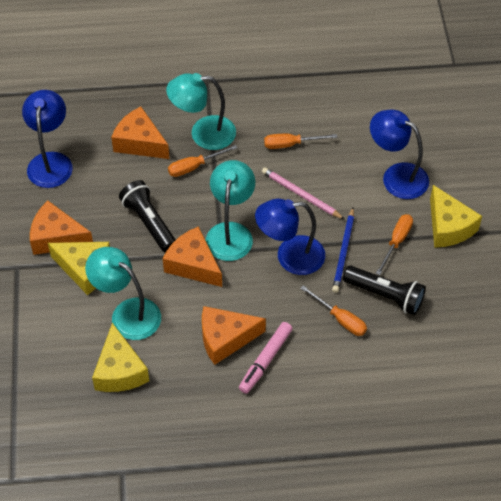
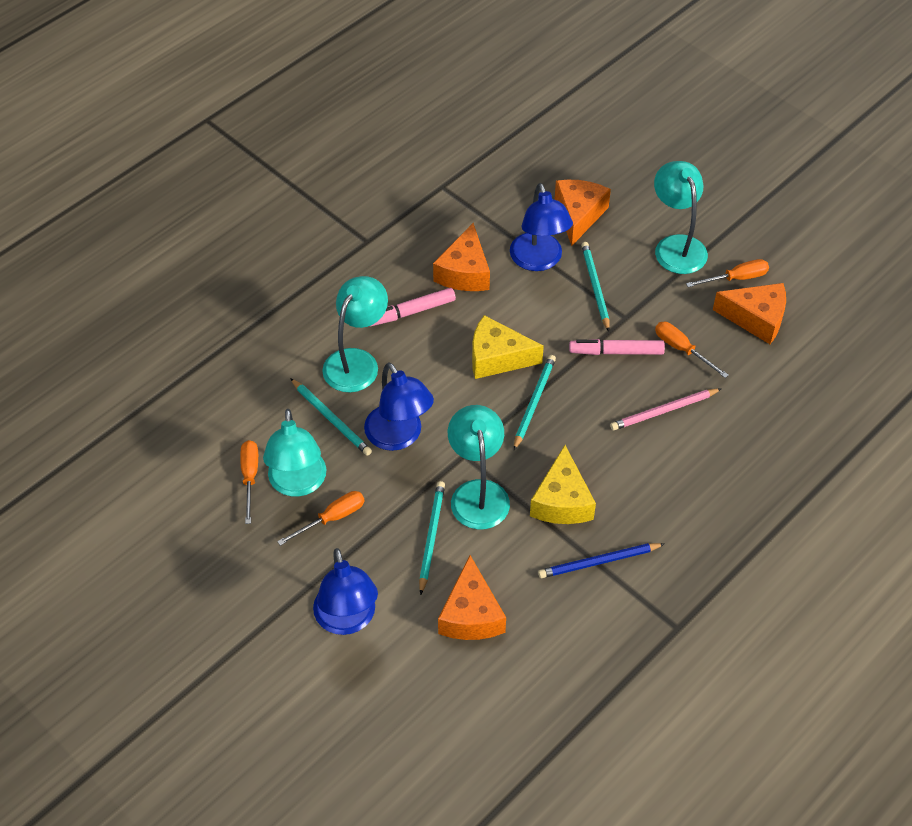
black flashlight: [119,180,176,253] [343,266,426,315] = 2 -> none = 0
pink marker: [239,322,293,394] = 1 -> [371,288,456,326] [569,339,665,355] = 2
turquoise lamp: [85,247,161,340] [166,73,236,150] [206,160,255,261] = 3 -> [263,409,326,497] [322,276,388,392] [448,405,510,529] [654,161,708,274] = 4
turquoise pencil: none = 0 -> [290,378,372,456] [419,481,445,595] [514,355,556,450] [581,242,610,332] = 4
yellow cheese: [48,242,110,295] [92,323,149,392] [430,185,482,248] = 3 -> [472,315,544,379] [530,445,596,524] = 2

